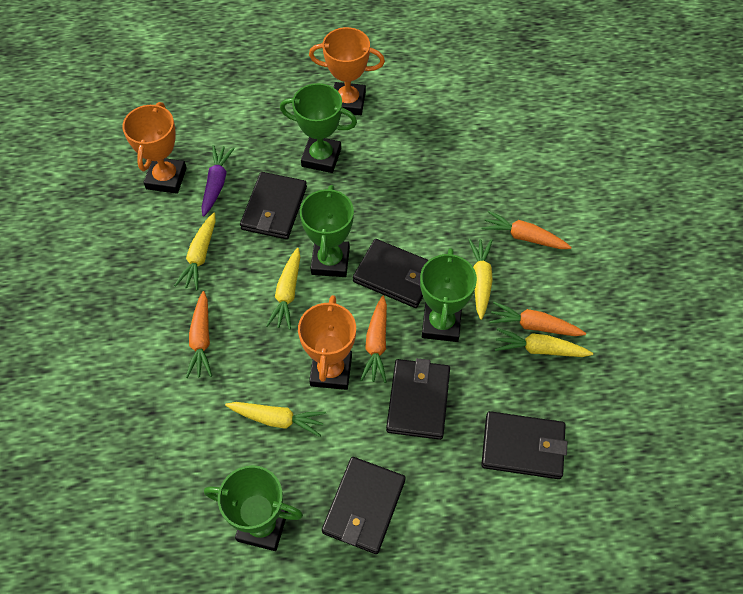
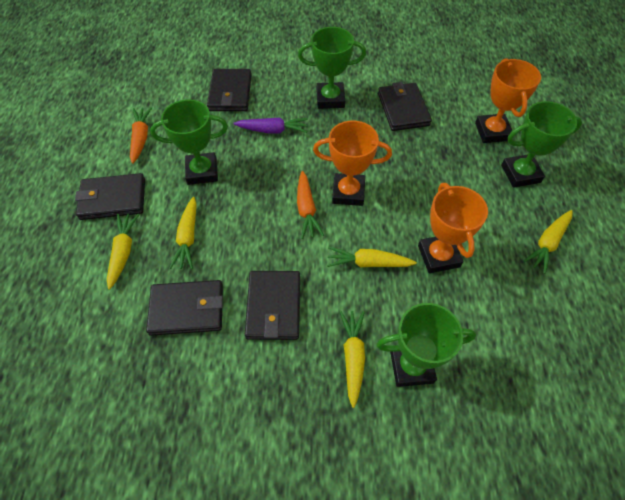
orange carrot: [186,291,212,378] [360,295,387,383] [482,211,572,249] [489,302,586,336] = 4 -> [130,107,152,164] [297,171,324,239] = 2

